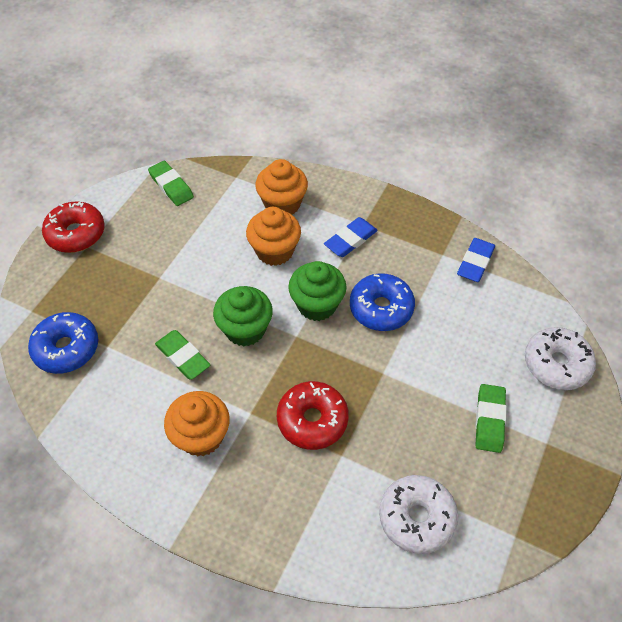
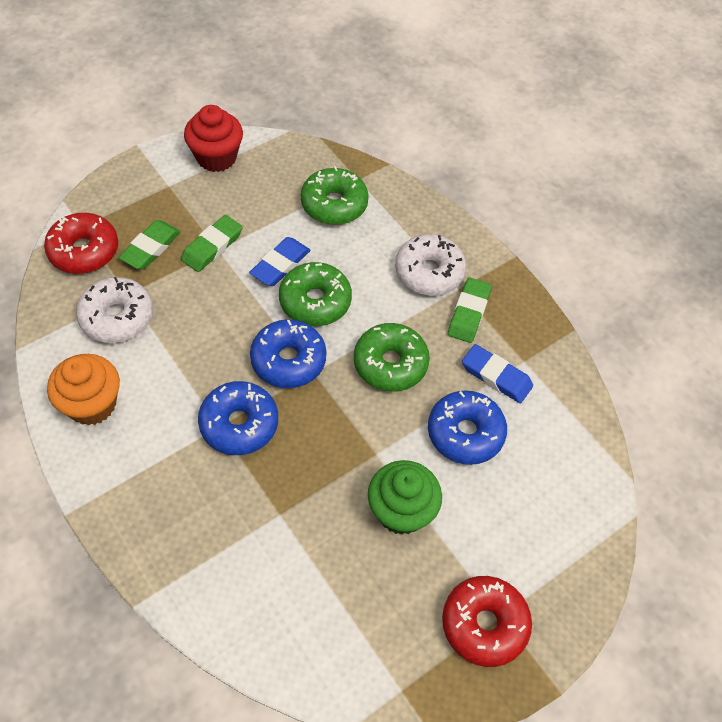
blue donut: [28,312,98,374] [350,273,415,331] = 2 -> [198,381,278,455] [250,319,327,388] [428,390,507,465] = 3
green cupcake: [213,286,273,347] [288,261,346,321] = 2 -> [368,460,442,535] = 1
green donut: none = 0 -> [279,262,352,326] [301,166,369,225] [354,323,430,392] = 3
orange cupcake: [164,391,230,456] [246,207,301,266] [255,159,308,214] = 3 -> [47,354,120,425] = 1
red cupcake: none = 0 -> [184,105,243,172] = 1

